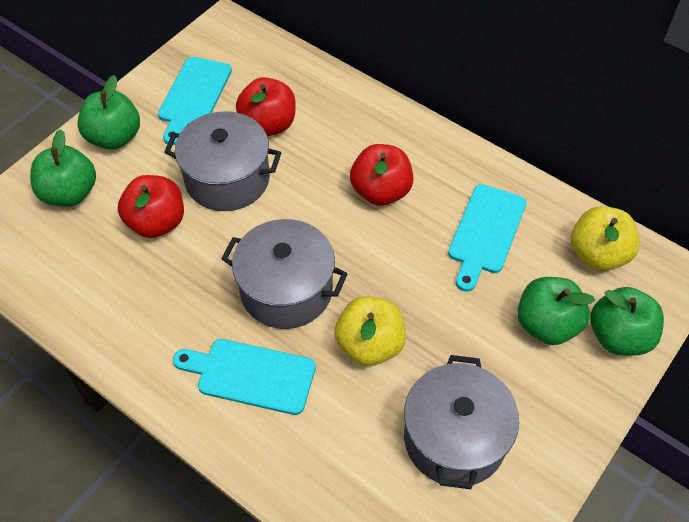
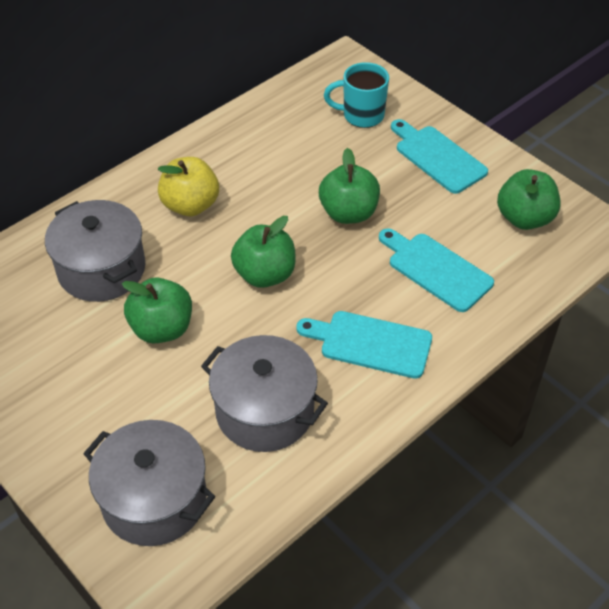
red apple: [118,175,184,238] [236,77,296,136] [350,144,413,206] = 3 -> none = 0
turquoise mug: none = 0 -> [324,62,389,128] = 1
yellow apple: [334,296,406,366] [571,206,640,271] = 2 -> [158,157,219,216] = 1

